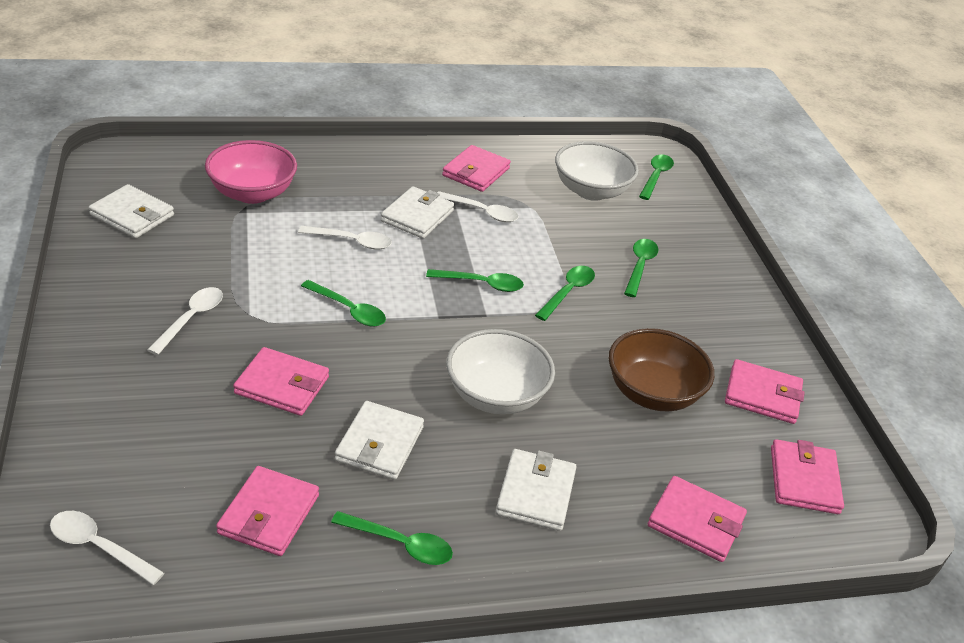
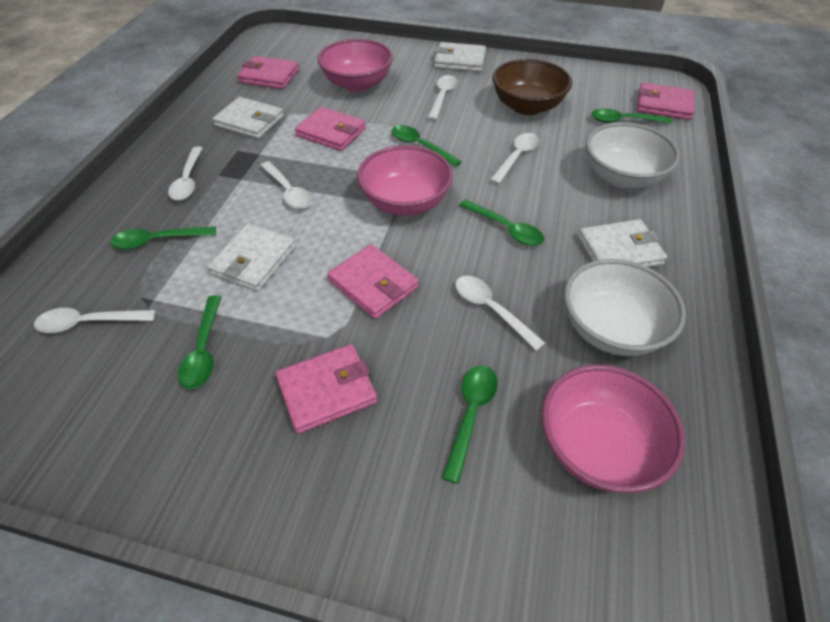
pink bowl: [205,140,297,204] = 1 -> [318,39,393,92] [357,145,453,216] [541,365,685,493] = 3
pink wallet: [216,466,319,556] [233,347,329,416] [442,145,511,192] [648,476,747,562] [725,359,805,424] [771,439,844,514] = 6 -> [237,56,300,89] [276,344,377,434] [295,107,366,151] [327,244,419,319] [637,82,695,120] = 5
white spoon: [50,511,164,585] [147,287,223,355] [298,226,392,250] [437,191,519,222] = 4 -> [34,308,156,333] [168,147,203,201] [260,161,312,209] [428,75,458,120] [455,276,545,351] [490,133,539,184] = 6

